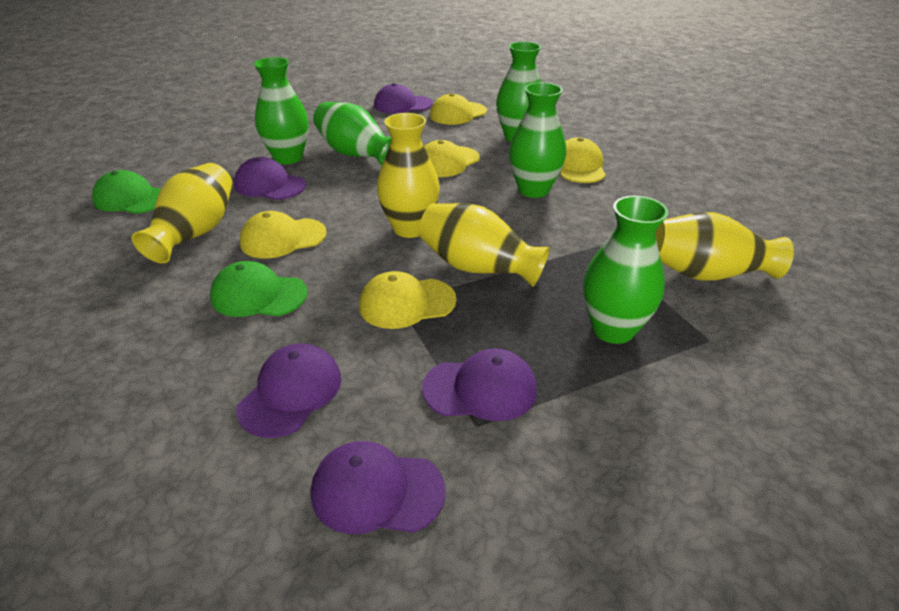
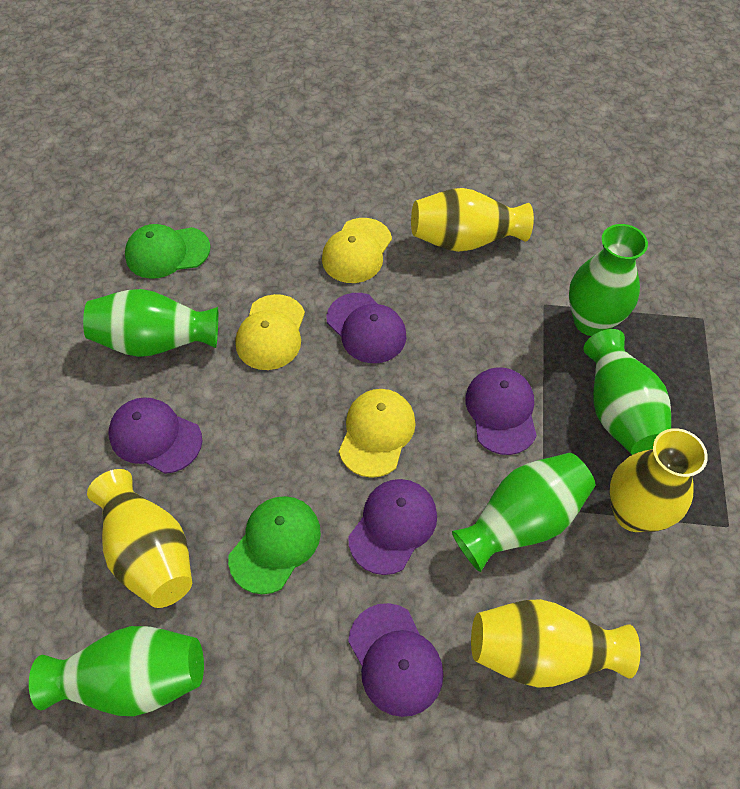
yellow cap: [240,211,327,259] [359,271,457,329] [424,140,480,177] [430,93,487,125] [560,137,606,183] = 5 -> [235,294,305,370] [322,218,392,283] [339,389,416,478] = 3

